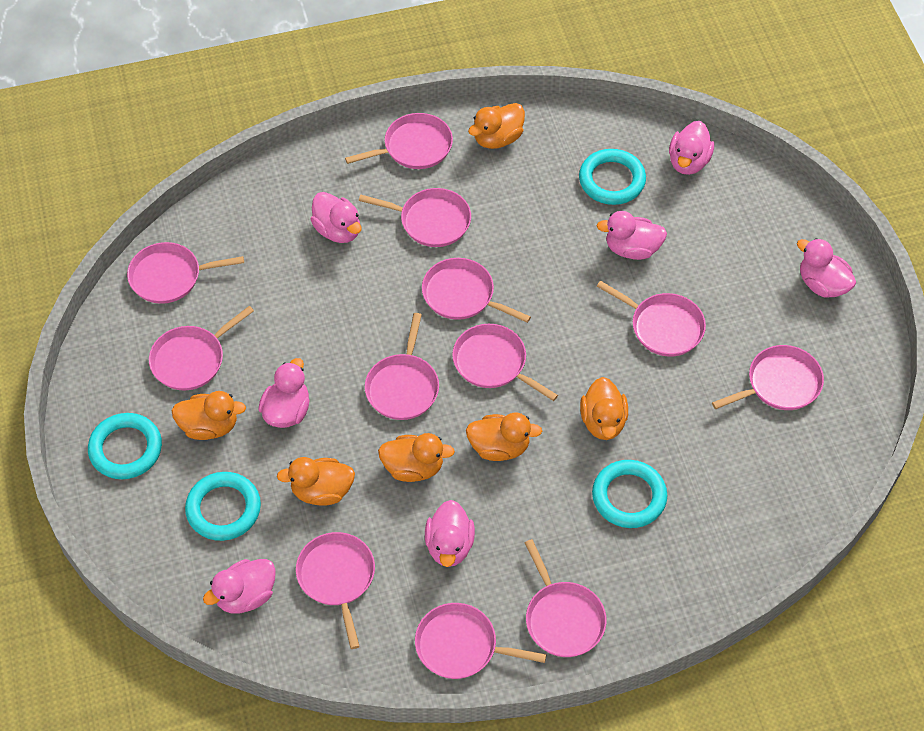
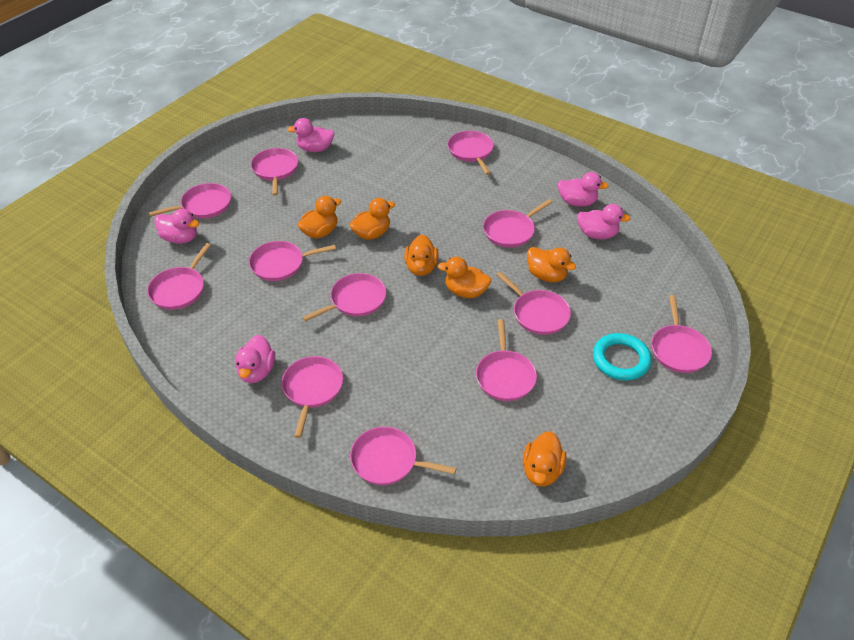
pink duck: [203,559,276,614] [258,358,310,428] [310,192,361,243] [425,500,475,567] [596,211,667,260] [669,121,714,175] [797,238,856,298] = 7 -> [154,209,199,244] [235,335,275,383] [287,118,335,152] [558,172,609,207] [577,204,631,239] = 5
turquoise ring: [88,413,162,479] [185,472,261,541] [579,149,646,205] [592,460,667,528] = 4 -> [593,333,651,381] = 1

